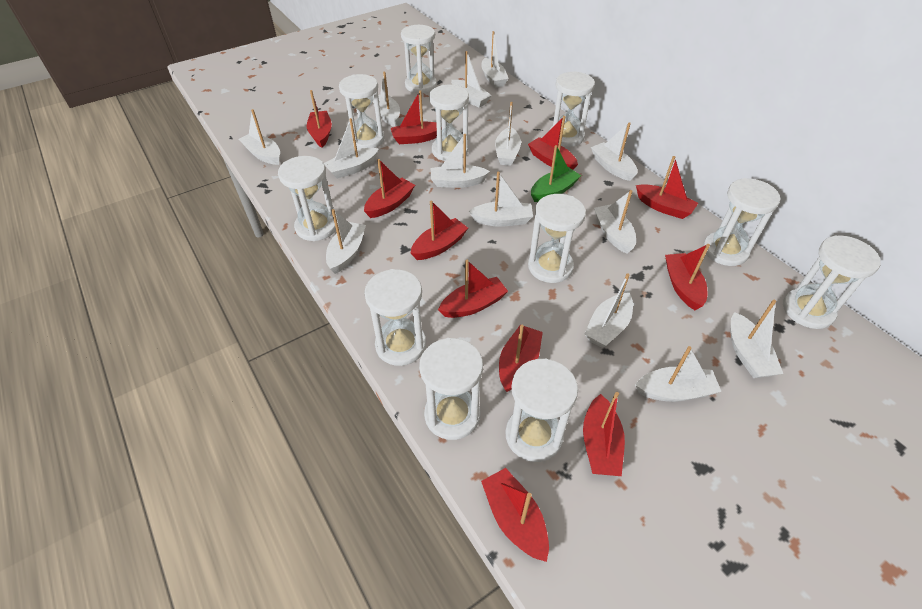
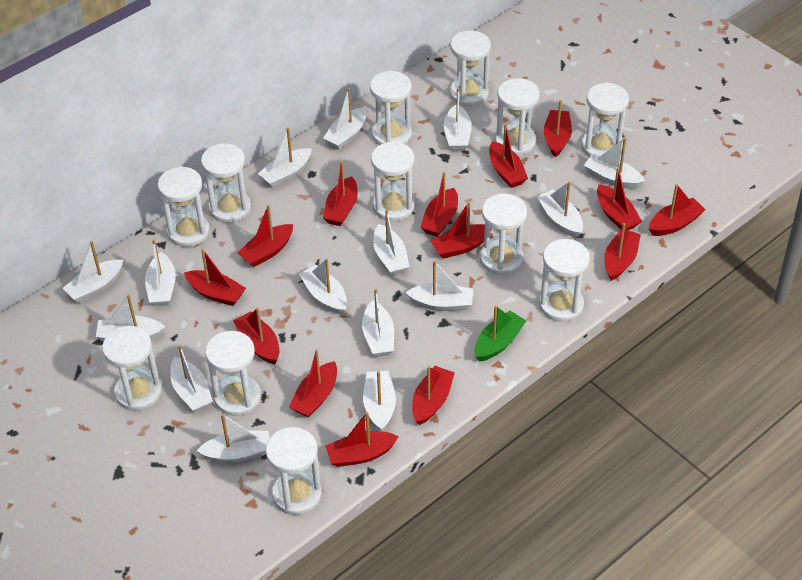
red boat: [307,90,332,148] [364,159,415,218] [391,90,437,144] [411,201,468,260] [438,260,508,318] [481,468,549,562] [499,325,543,392] [528,116,578,170] [583,392,625,476] [636,156,698,219] [665,244,710,310] = 11 -> [184,249,246,306] [233,307,279,364] [238,205,293,267] [289,349,337,418] [323,161,358,226] [326,412,399,467] [412,366,455,425] [420,172,458,237] [430,202,492,259] [489,124,528,188] [544,100,572,157] [597,167,642,230] [604,223,641,281] [649,184,706,236] = 14
white boat: [239,109,280,165] [324,118,379,179] [326,209,366,274] [373,72,400,127] [431,134,490,188] [451,51,492,108] [469,172,533,227] [481,31,509,88] [495,102,521,166] [585,274,633,348] [591,122,637,181] [594,190,636,254] [635,346,721,402] [731,300,783,378] = 14 -> [63,241,123,303] [96,294,165,341] [145,239,176,306] [170,345,213,412] [197,414,270,463] [258,127,311,188] [299,258,347,315] [323,88,367,150] [362,289,394,357] [363,371,396,431] [373,209,409,276] [405,261,473,311] [444,87,472,151] [537,181,583,238] [584,138,645,189] = 15
white hourglass: [278,156,336,241] [339,74,385,149] [364,269,426,366] [401,25,437,93] [419,338,483,440] [429,85,469,161] [505,359,578,462] [528,194,586,283] [549,71,595,147] [703,178,781,266] [783,235,881,329] = 11 -> [102,326,162,411] [157,167,210,247] [201,143,251,223] [205,331,261,416] [266,427,322,515] [370,71,412,145] [371,142,415,221] [450,31,491,106] [480,194,527,275] [495,78,540,156] [539,239,590,322] [581,83,629,157] = 12

